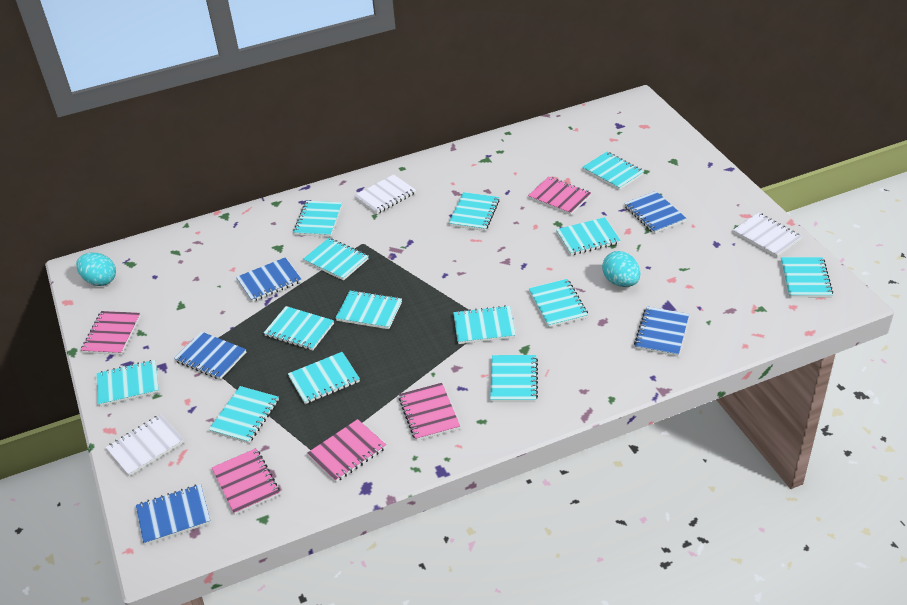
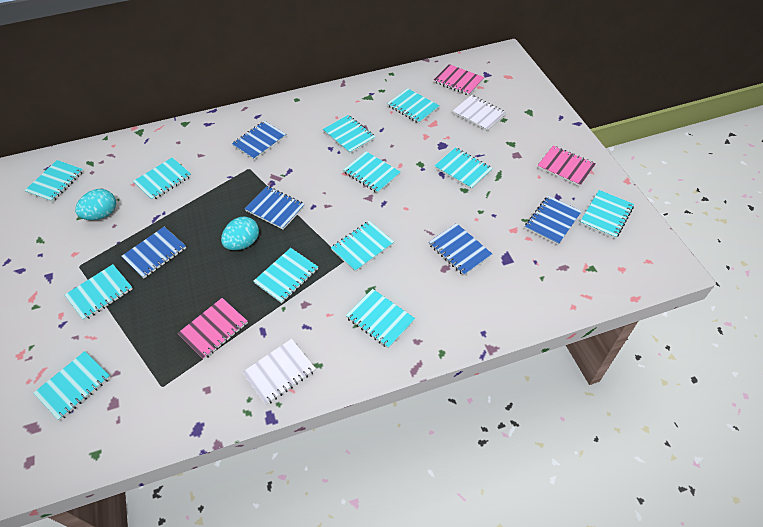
pink notebook: [81,311,140,355] [212,448,280,515] [307,419,386,482] [399,383,460,441] [528,177,591,215] = 5 -> [177,298,248,360] [434,64,484,96] [537,146,596,186] = 3
turquoise notebook: [96,360,159,406] [209,386,279,443] [264,306,334,351] [288,352,360,404] [293,201,342,237] [303,238,369,281] [336,290,402,329] [449,192,499,231] [453,305,516,344] [490,355,538,402] [529,279,588,328] [556,217,621,256] [582,152,644,190] [781,257,833,298] = 14 -> [25,160,84,202] [34,351,111,421] [65,264,133,321] [133,158,191,201] [253,248,318,303] [323,115,375,154] [331,221,394,272] [343,151,400,193] [346,289,415,349] [387,88,440,124] [434,147,493,190] [580,190,634,239] = 12
white notebook: [106,414,184,476] [354,174,416,214] [733,213,802,257] = 3 -> [242,339,316,405] [453,95,506,131] = 2

